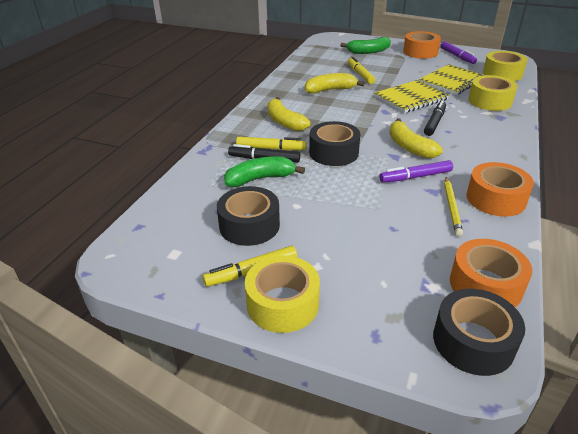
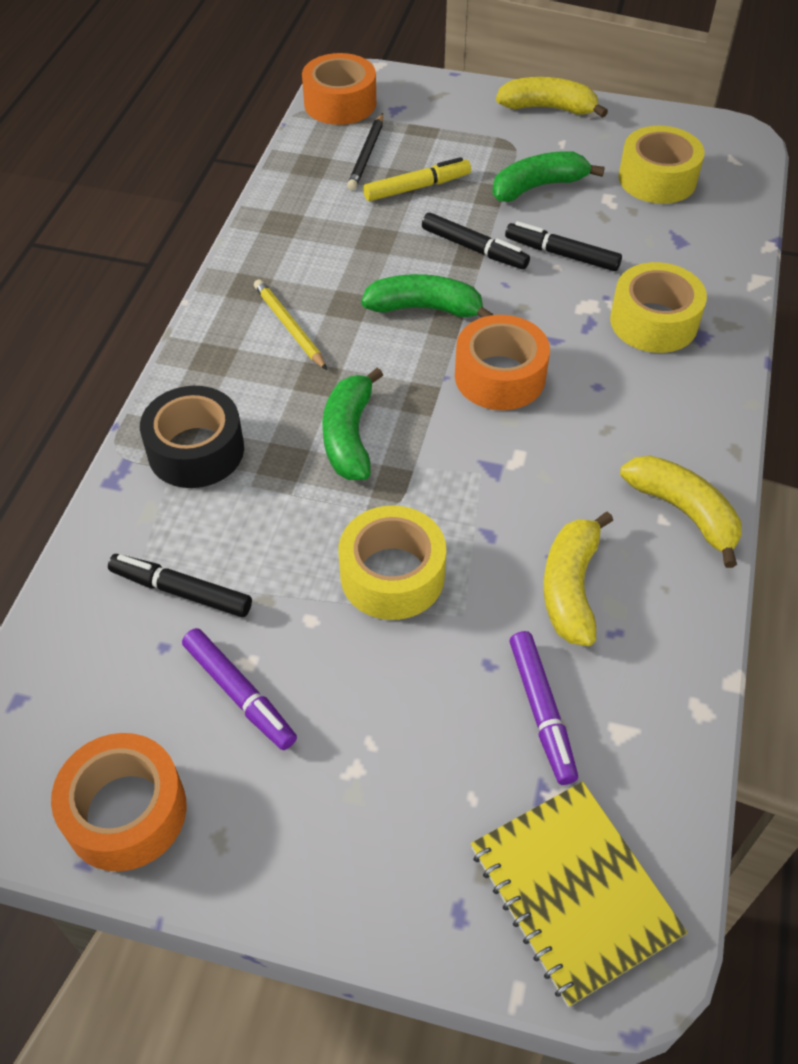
black marker: [228,144,300,163] [424,100,446,136] = 2 -> [108,554,252,617] [422,213,530,269] [505,221,622,271] = 3
black pencil: none = 0 -> [347,113,383,190] = 1
black tape: [217,186,280,246] [309,121,360,166] [433,289,525,376] = 3 -> [140,386,244,488] = 1
green banana: [224,156,305,187] [340,37,391,54] = 2 -> [322,368,383,480] [361,274,493,318] [492,151,605,202] = 3
yellow marker: [203,246,297,287] [236,137,306,150] [348,57,375,84] = 3 -> [363,157,471,201] = 1
yellow notebook: [375,80,449,113] [419,64,484,95] = 2 -> [471,782,688,1007] = 1

